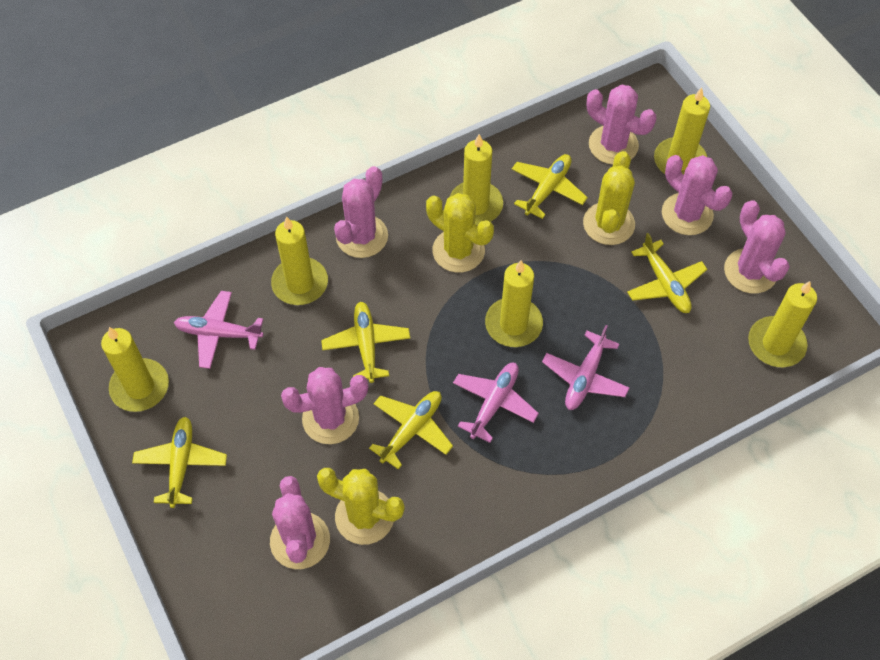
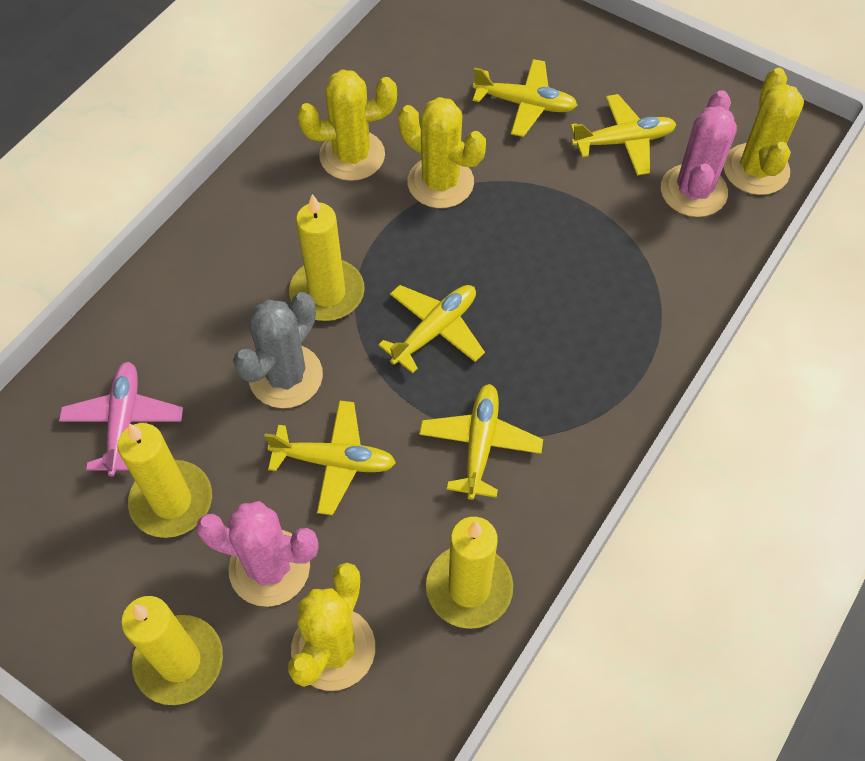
grey cactus: none = 0 -> [233,292,323,408] = 1
pink cactus: [270,476,330,569] [281,367,368,444] [334,166,388,258] [587,85,657,165] [662,155,733,235] [724,200,790,293] = 6 -> [196,501,319,607] [661,90,737,217] = 2
pink plane: [174,291,264,369] [453,363,539,443] [542,325,629,410] = 3 -> [59,362,183,476] = 1
yellow cactus: [317,468,405,545] [426,193,494,273] [583,151,635,245] = 3 -> [288,563,375,691] [297,70,397,181] [398,97,486,208] [723,68,804,195] = 4
yellow candle: [101,327,169,412] [271,216,328,305] [450,134,503,225] [485,260,543,347] [654,88,710,175] [748,281,817,367] = 6 -> [117,423,212,538] [121,596,223,705] [289,194,365,321] [426,517,513,629] = 4

